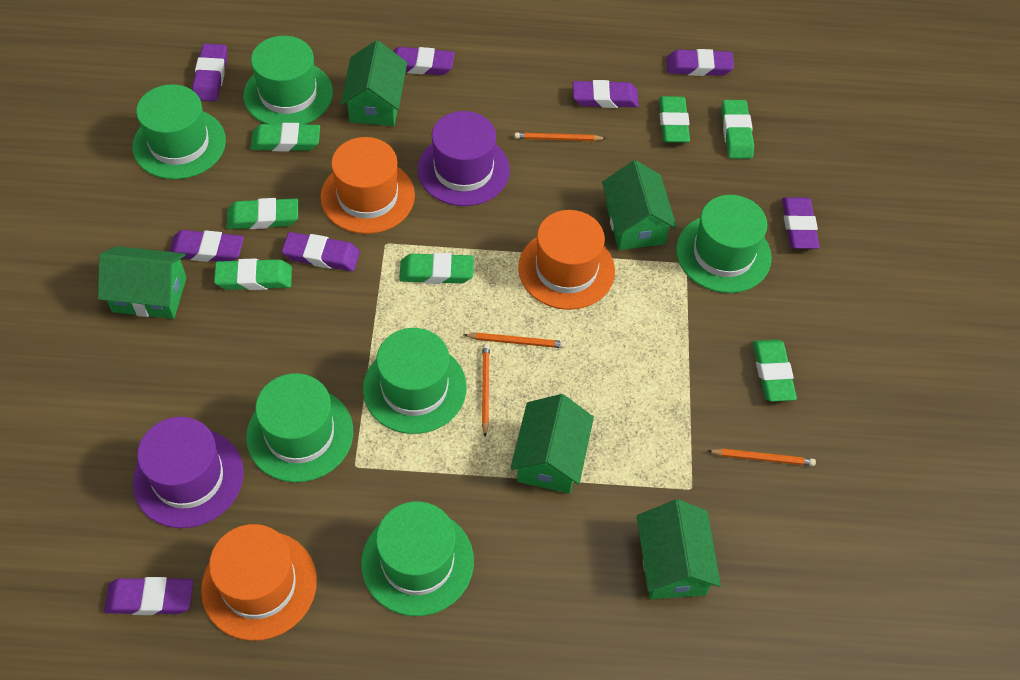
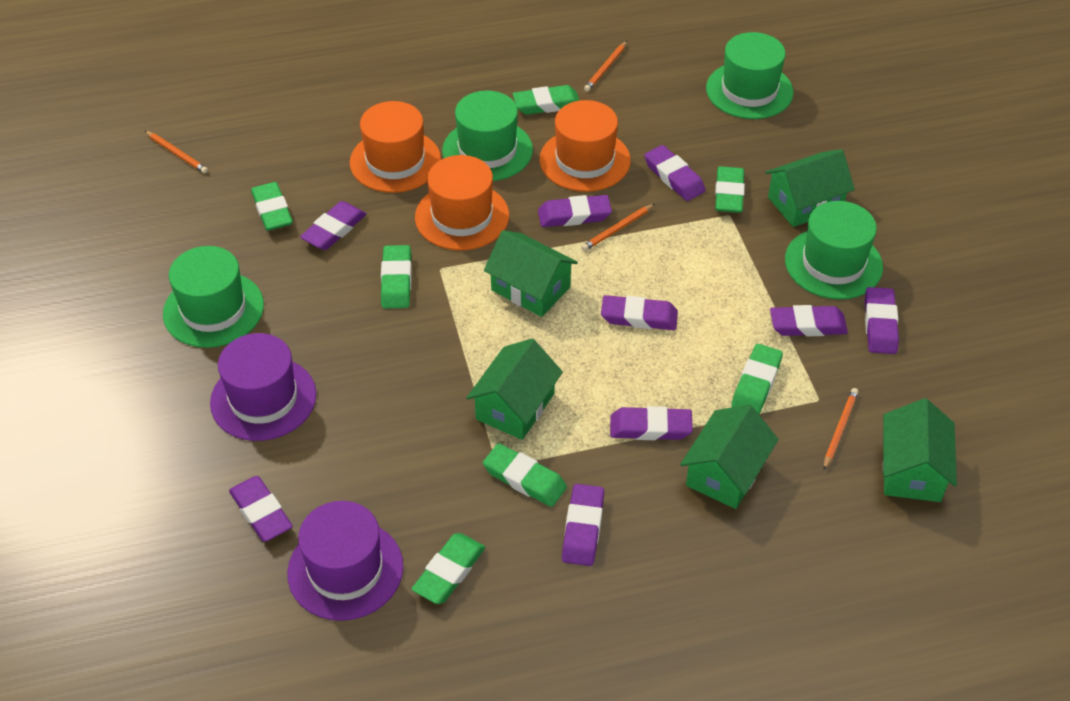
green hat: [132,84,226,179] [243,36,333,124] [246,373,353,482] [361,501,474,616] [363,328,466,434] [676,195,772,293] = 6 -> [163,246,264,348] [442,91,533,181] [706,32,794,119] [785,201,883,299] = 4
purple eraser: [104,577,193,615] [169,230,244,262] [192,44,227,101] [282,232,360,271] [393,47,454,75] [573,80,639,108] [666,49,734,76] [782,197,820,249] = 8 -> [229,476,293,542] [300,201,366,250] [538,195,612,227] [562,484,604,566] [601,295,678,330] [610,406,693,440] [644,145,706,201] [770,305,848,336] [865,287,899,354] = 9

